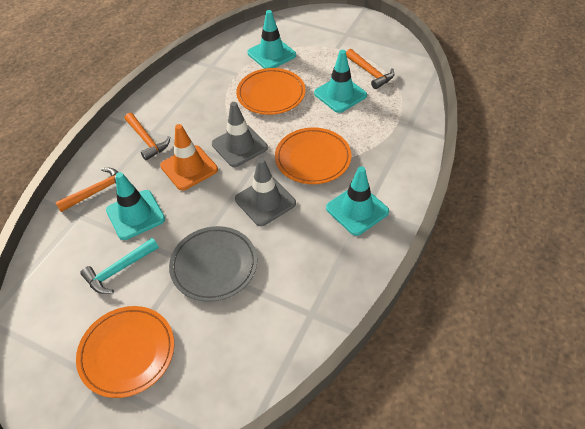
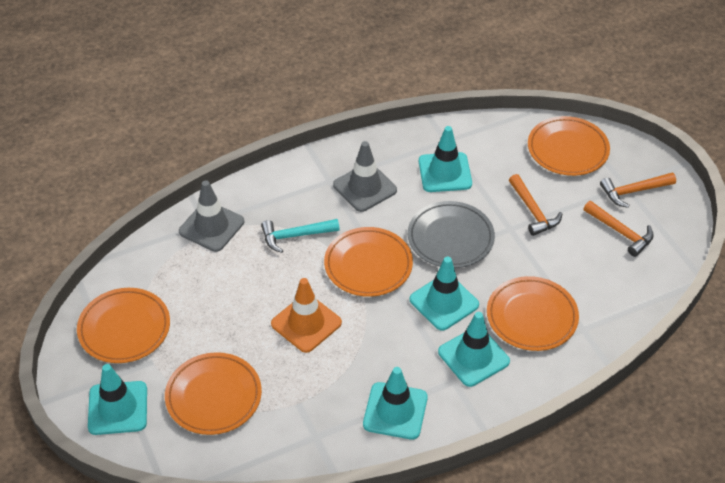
orange plate: [76,306,174,398] [236,68,305,115] [275,127,351,184] = 3 -> [77,288,170,363] [165,352,262,435] [324,227,413,297] [487,276,579,351] [528,116,610,176] = 5
turquoise traffic cone: [106,172,165,240] [247,10,296,69] [314,50,367,113] [326,166,389,236] = 4 -> [88,364,147,435] [363,367,428,440] [410,257,479,331] [419,126,472,192] [438,312,510,387] = 5

